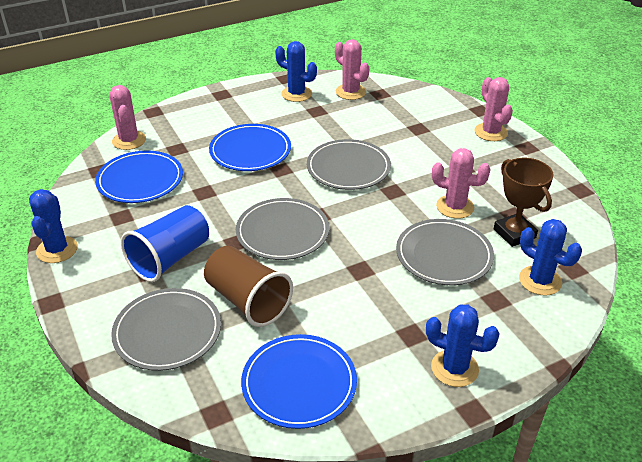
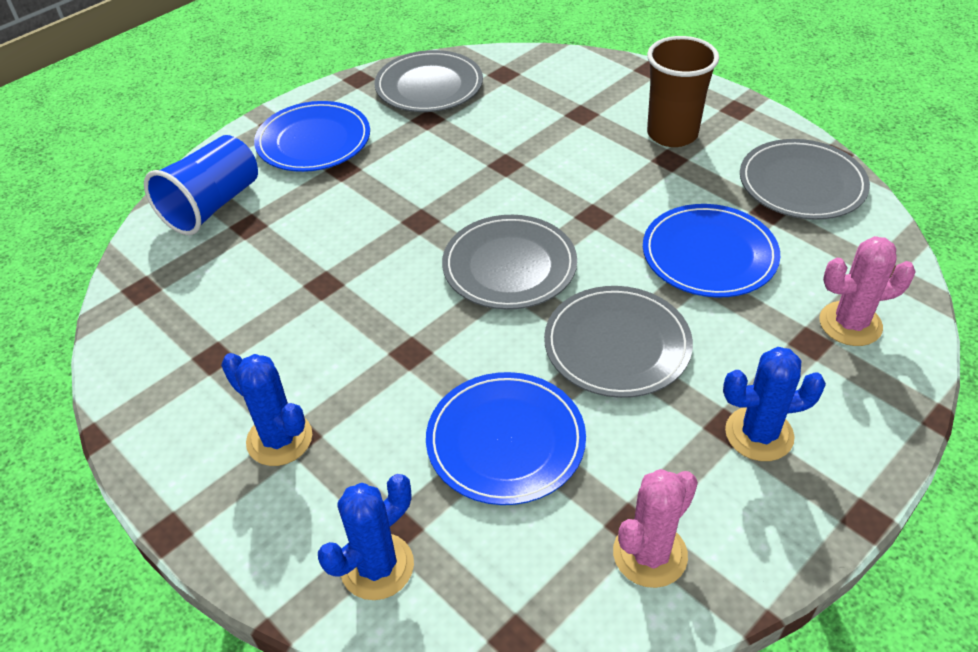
blue cactus: [29,189,78,263] [275,41,317,102] [426,304,500,387] [519,219,582,296] = 4 -> [221,353,312,466] [318,474,414,600] [723,347,826,461] = 3
brown trophy: [494,157,554,247] = 1 -> none = 0
pink cactus: [109,85,146,150] [335,39,370,100] [432,148,491,219] [475,77,513,141] = 4 -> [613,469,698,588] [819,236,916,346] = 2

